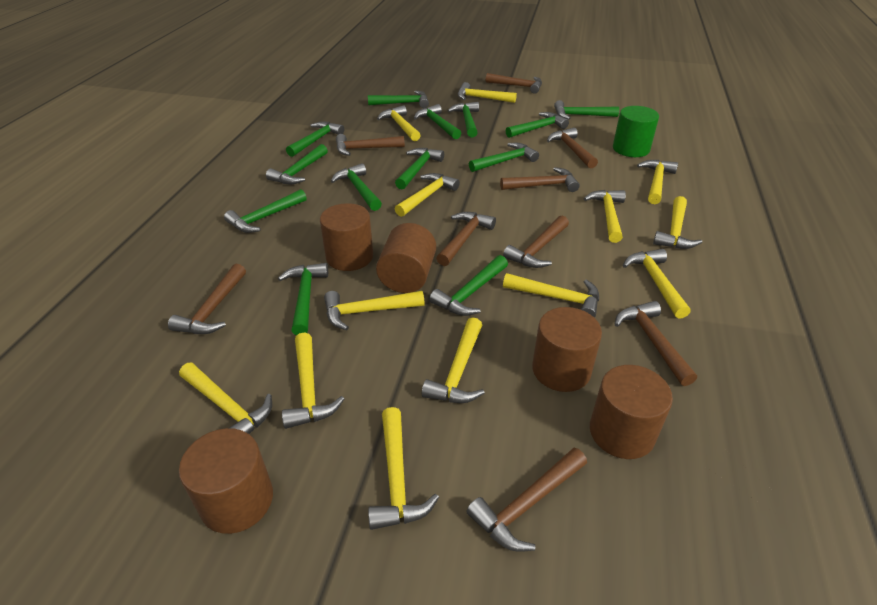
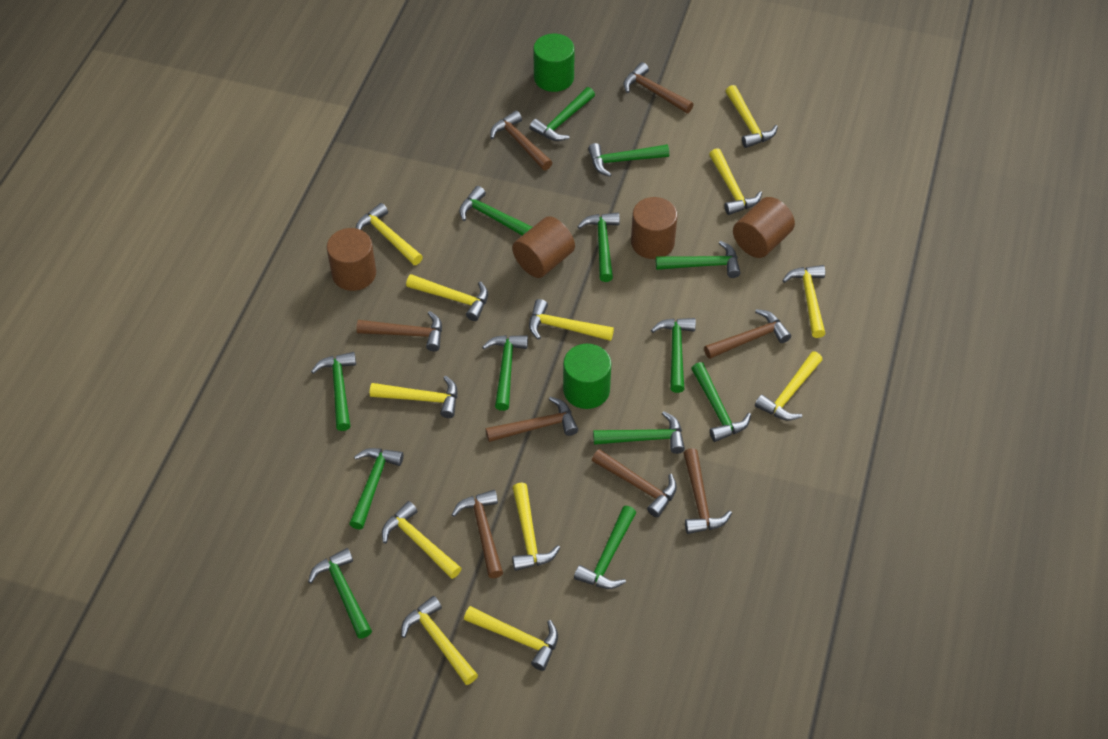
brown cylinder: [179,428,273,534] [320,203,373,271] [376,223,436,293] [532,307,602,392] [590,365,673,459] = 5 -> [327,228,376,291] [512,216,575,278] [631,197,677,259] [733,197,795,258] = 4
brown hammer: [168,264,246,334] [336,134,405,156] [436,212,496,266] [466,448,587,552] [486,73,542,94] [500,167,580,192] [503,216,569,268] [547,128,598,169] [615,301,697,386] = 9 -> [357,311,442,351] [451,490,503,578] [486,397,578,442] [490,111,552,170] [592,449,677,517] [623,62,694,113] [683,448,732,534] [704,309,791,359] = 8
green cylinder: [613,106,659,157] = 1 -> [533,34,575,92] [563,344,611,409] = 2
yellow hammer: [179,362,272,434] [282,333,344,429] [324,291,425,330] [368,407,439,530] [377,105,421,141] [395,173,460,217] [422,317,485,403] [458,82,517,103] [503,273,599,318] [584,190,626,243] [623,249,690,319] [637,160,678,204] [653,196,702,249] = 13 -> [356,203,423,265] [370,376,457,418] [382,501,462,579] [401,596,478,685] [406,274,488,321] [464,606,558,671] [512,483,560,571] [529,299,614,341] [709,148,762,215] [726,85,778,148] [755,351,823,421] [782,265,826,338] = 12

